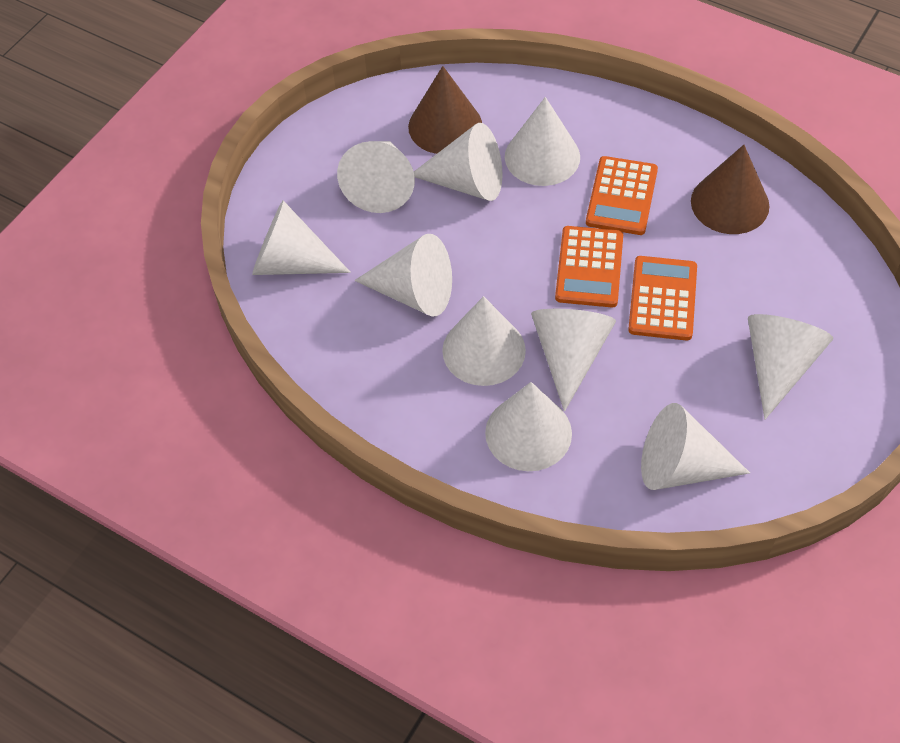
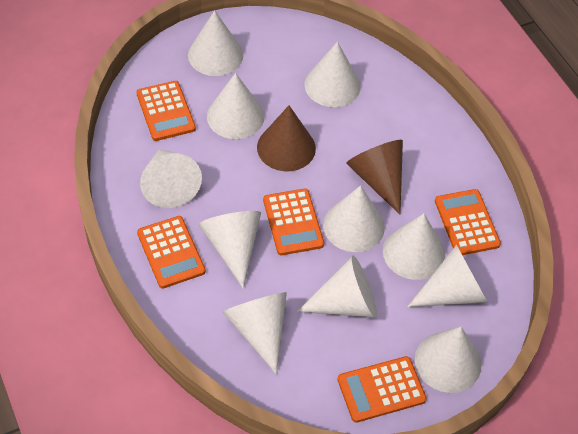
orange calculator: [555,226,623,307] [586,156,658,235] [628,256,697,341] = 3 -> [136,81,196,141] [137,216,206,288] [263,189,324,255] [337,356,427,423] [435,189,501,255] = 5
white cone: [252,200,351,275] [337,141,415,213] [355,234,452,316] [414,123,502,201] [442,296,526,386] [485,382,572,471] [505,97,580,186] [531,309,616,411] [641,403,750,490] [748,314,834,420] = 10 -> [140,149,202,208] [188,10,243,76] [198,211,261,288] [207,73,265,139] [223,292,287,375] [297,256,377,318] [304,42,361,107] [323,186,385,252] [383,214,445,280] [407,245,487,307] [415,327,481,393] = 11

